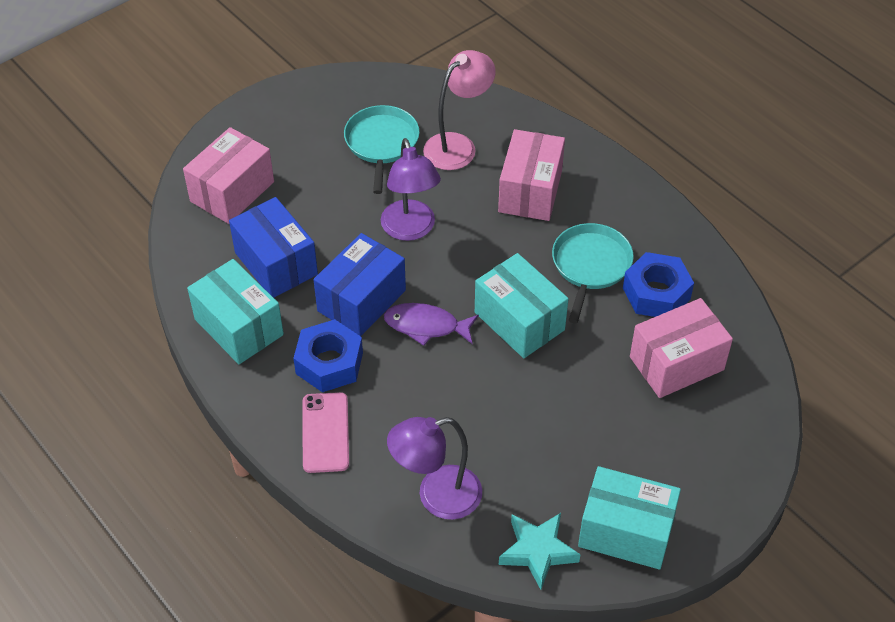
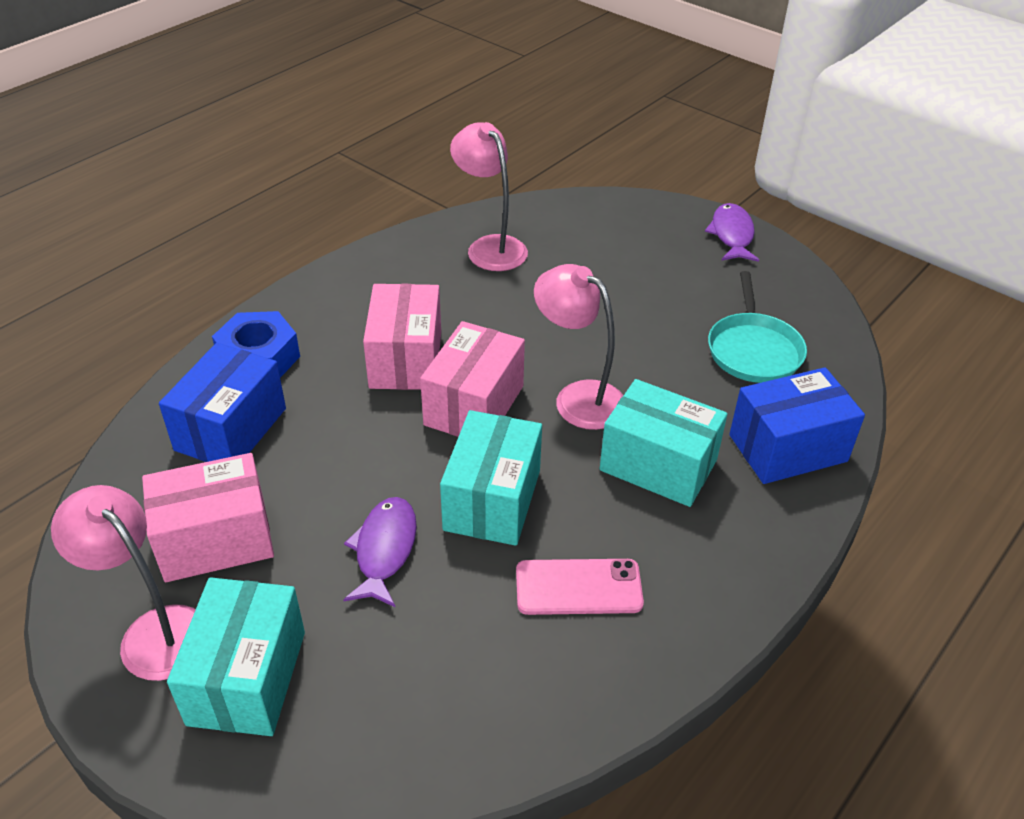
blue nut: [293,319,363,392] [623,252,694,317] = 2 -> [212,311,300,378] = 1
pink lamp: [423,50,496,170] = 1 -> [51,485,196,681] [450,122,528,271] [534,264,624,430] = 3
purple fish: [384,303,479,346] = 1 -> [343,497,417,608] [705,203,759,262] = 2
purple lamp: [381,138,441,241] [387,417,482,520] = 2 -> none = 0
turquoise pan: [344,105,420,194] [552,223,634,323] = 2 -> [708,271,807,383] = 1
turquoise star: [499,513,580,590] = 1 -> none = 0

